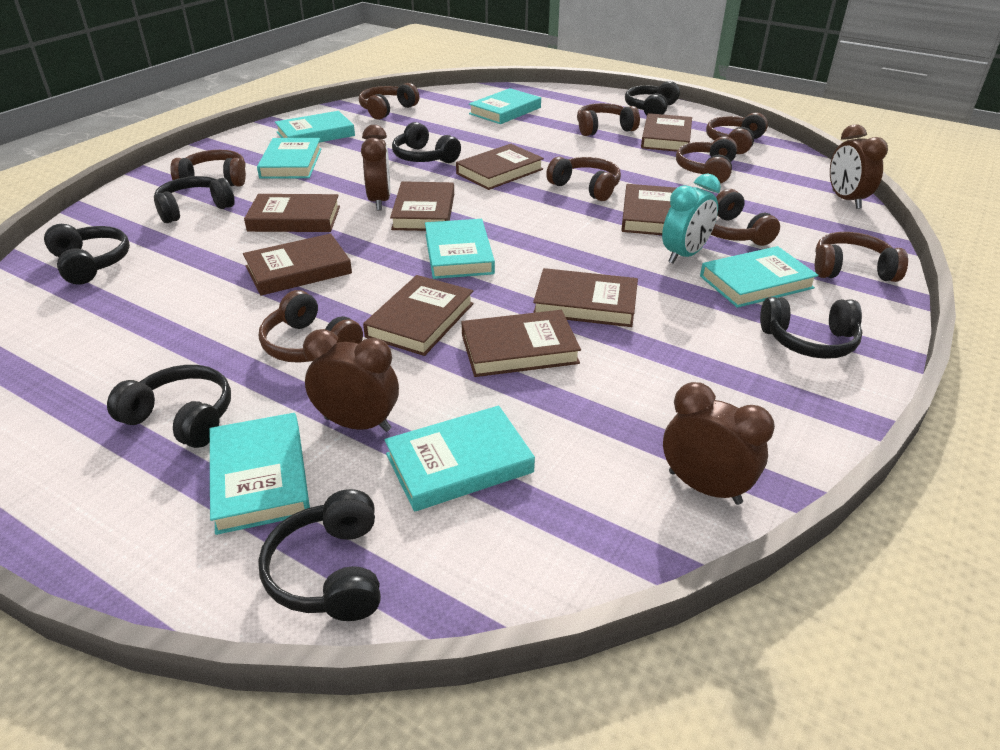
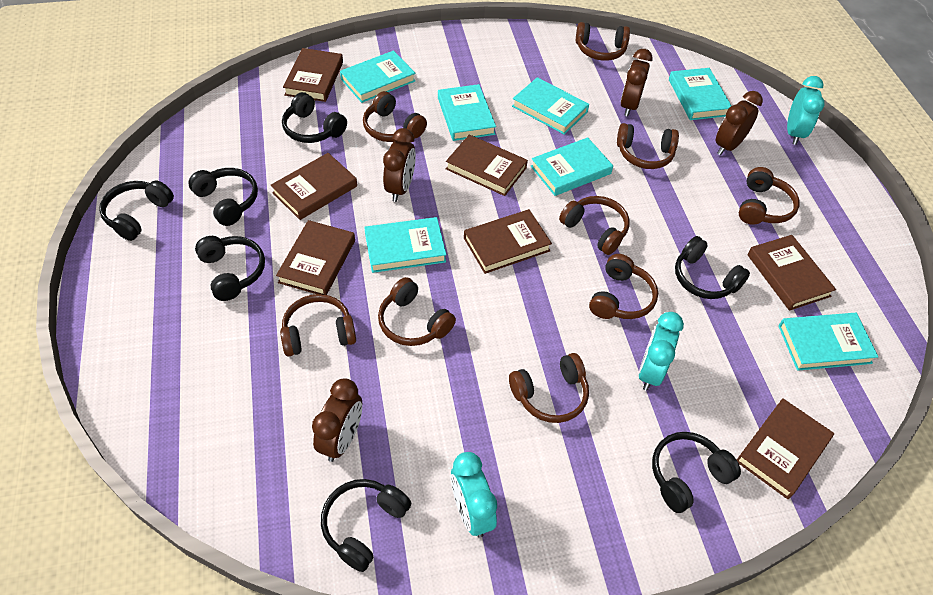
brown book: [243,234,352,296] [244,194,340,232] [363,275,474,356] [390,181,454,231] [456,144,544,190] [462,310,581,377] [533,268,638,327] [621,184,676,235] [641,113,692,152] = 9 -> [271,153,357,220] [276,220,355,295] [283,48,343,102] [446,135,528,196] [464,209,552,274] [737,398,834,499] [747,235,836,311] = 7
turquoise clock: [662,173,721,264] = 1 -> [451,452,497,538] [639,312,684,391] [787,76,825,145] = 3

